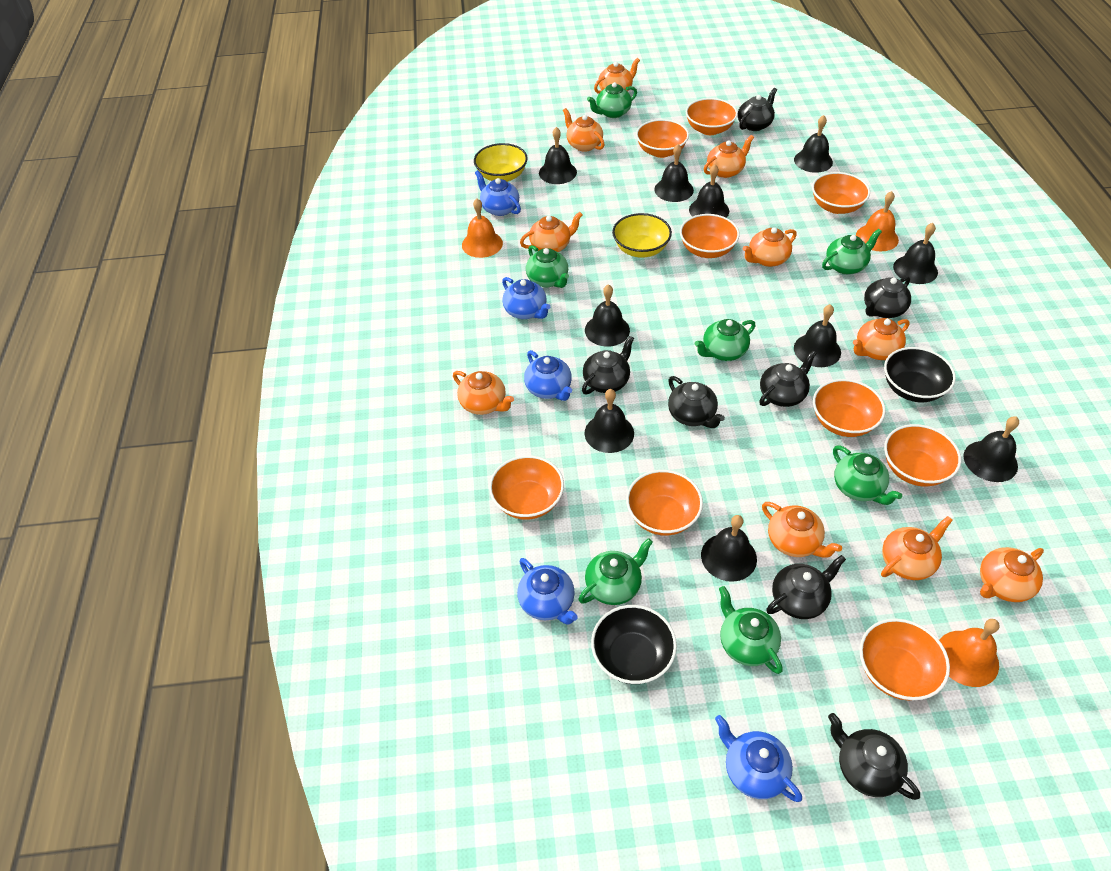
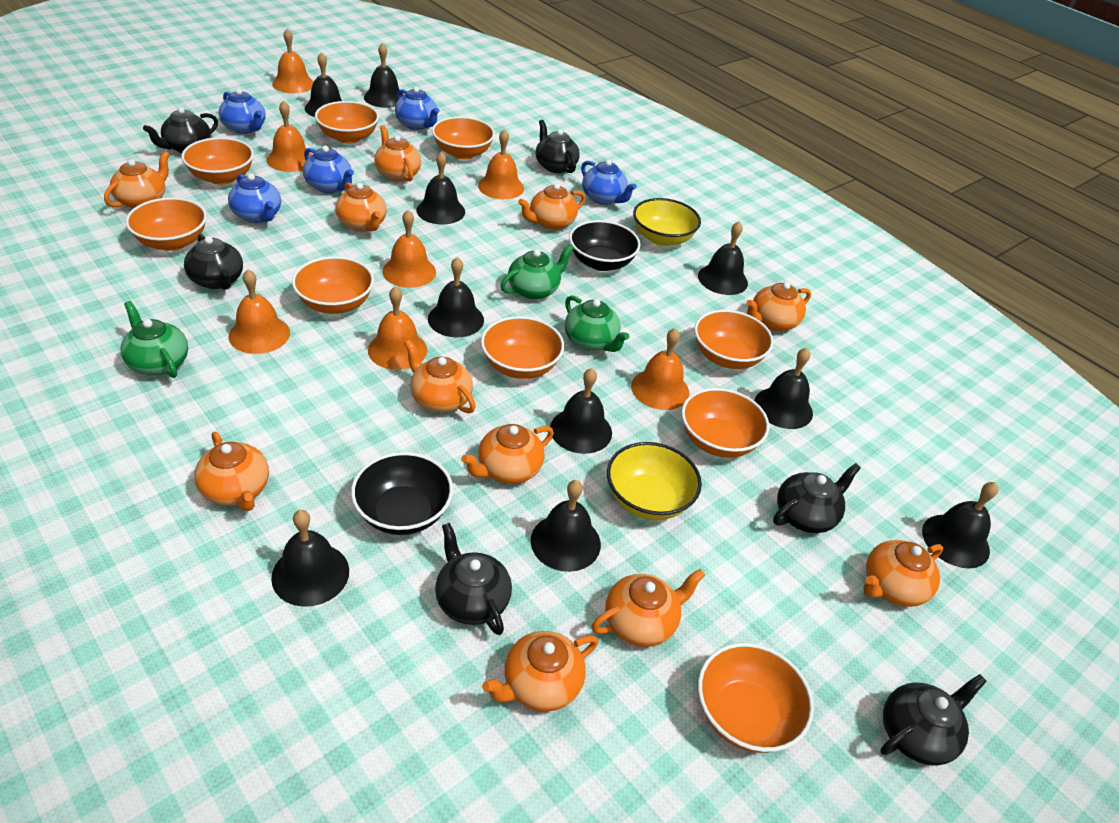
black teapot: [582,336,634,395] [668,376,725,428] [738,88,777,131] [759,350,817,407] [766,555,846,619] [828,713,920,800] [864,276,911,318] = 7 -> [143,107,218,153] [184,234,243,290] [435,523,512,635] [536,120,580,173] [773,463,861,533] [880,674,987,766] = 6
green teapot: [526,245,569,288] [578,538,653,605] [587,82,637,118] [694,319,756,361] [719,586,783,674] [822,229,882,274] [833,445,902,505] = 7 -> [120,301,188,378] [501,245,574,300] [565,295,629,352] = 3
orange bell: [462,199,503,258] [856,191,899,251] [939,619,1000,687] = 3 -> [228,270,290,354] [267,101,312,172] [272,29,314,93] [368,286,427,370] [382,210,436,288] [478,129,524,199] [631,328,689,410] = 7
orange teapot: [453,371,514,415] [520,212,583,252] [563,108,605,152] [594,58,640,94] [704,135,754,178] [743,227,797,267] [762,502,842,558] [853,318,910,360] [881,516,953,580] [980,547,1044,602] = 10 -> [104,151,170,208] [194,431,269,511] [335,182,387,232] [374,125,421,181] [404,340,476,413] [461,424,554,484] [482,631,598,712] [518,183,586,230] [592,569,705,647] [746,282,811,331] [863,540,943,607] = 11

